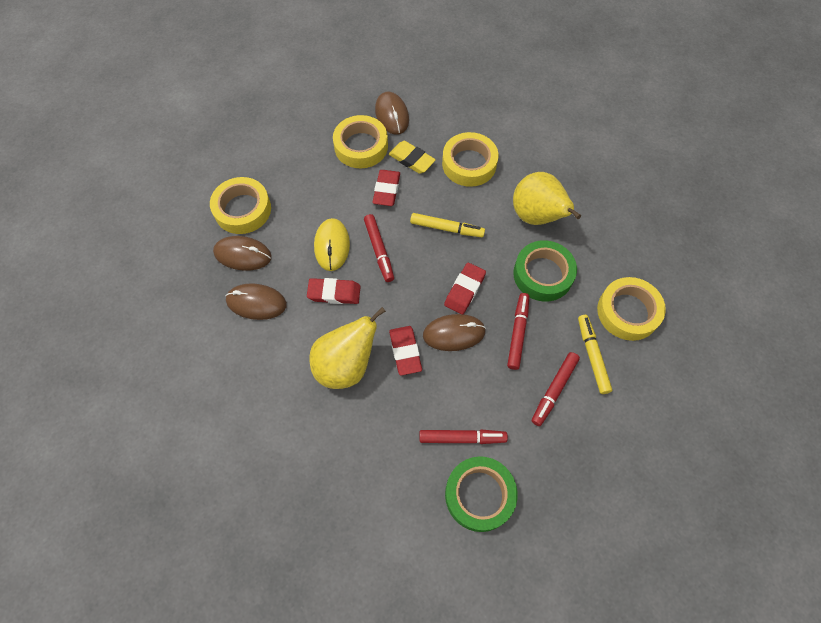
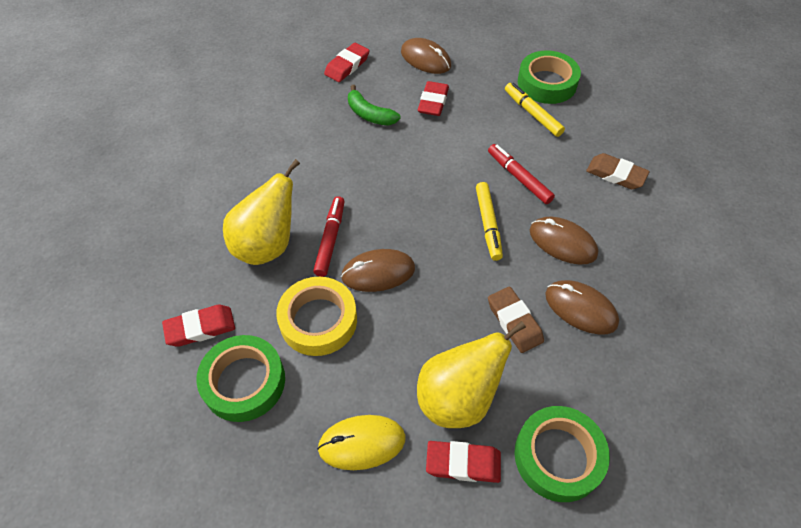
brown eraser: none = 0 -> [488,287,544,353] [586,153,650,189] = 2
green banana: none = 0 -> [348,85,401,125] = 1
green tape: [445,456,518,532] [513,240,577,302] = 2 -> [196,335,285,422] [514,406,610,502] [518,50,581,104] = 3
red marker: [364,214,394,282] [419,430,508,444] [507,293,529,370] [532,352,580,426] = 4 -> [313,196,345,277] [488,144,555,204] = 2
yellow eraser: [389,141,436,174] = 1 -> none = 0
yellow tape: [210,177,271,234] [333,115,388,168] [442,132,498,187] [597,277,666,341] = 4 -> [276,277,357,356] = 1

